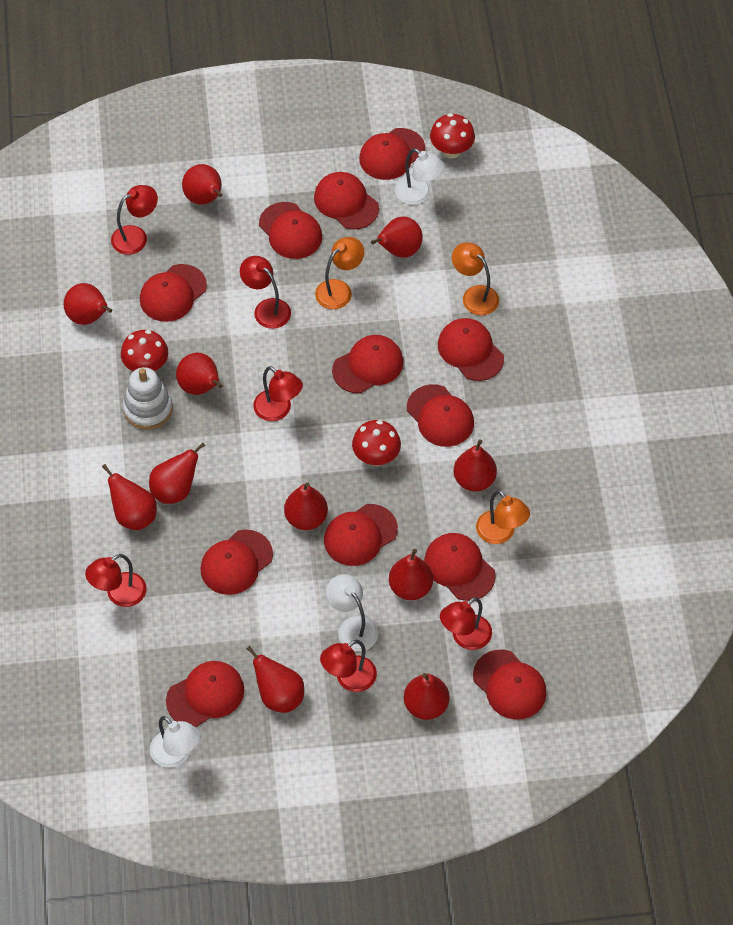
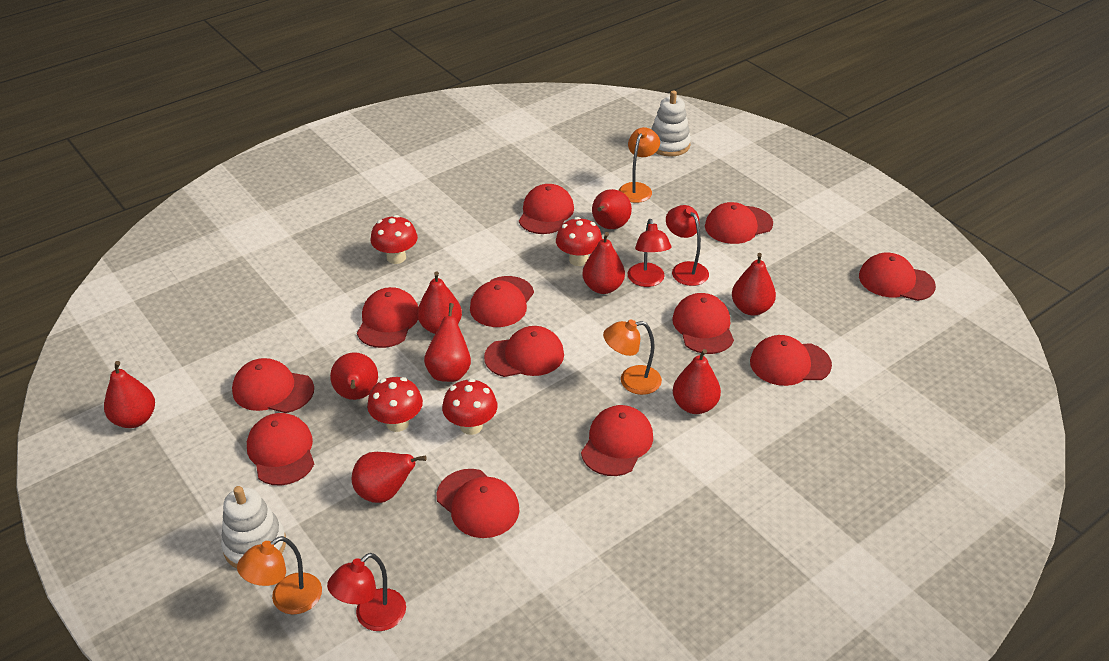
red lamp: [85,554,147,607] [111,185,158,255] [240,256,291,329] [253,366,303,421] [320,640,377,692] [440,597,492,650] = 6 -> [327,553,406,631] [628,219,672,287] [666,205,709,286] = 3
red mushroom: [121,330,168,372] [352,420,401,466] [430,113,475,159] = 3 -> [367,377,423,432] [371,215,418,264] [442,378,498,435] [556,217,602,266] = 4
red pear: [64,283,113,325] [102,464,157,530] [149,442,206,504] [176,353,223,395] [182,164,222,205] [246,646,304,713] [284,482,328,530] [371,217,423,257] [389,549,433,600] [404,673,449,720] [453,439,497,491] = 11 -> [104,361,155,428] [330,352,378,400] [352,452,427,503] [417,271,462,334] [424,303,471,382] [582,232,625,294] [592,189,632,229] [673,349,721,414] [732,253,776,315] = 9
white lamp: [150,716,200,768] [326,574,378,652] [395,148,445,205] = 3 -> none = 0
white stacking toy: [123,367,173,430] = 1 -> [221,486,286,568] [652,90,691,156] = 2

